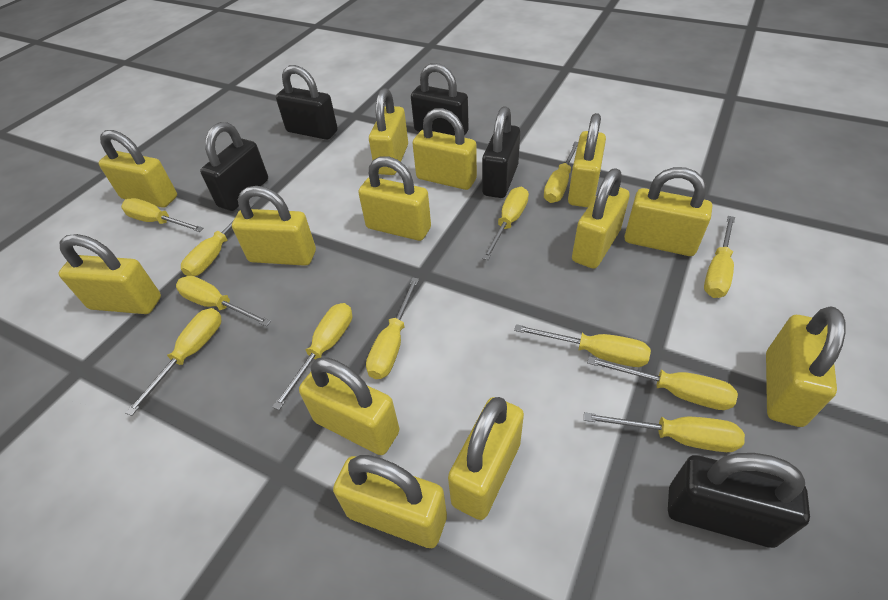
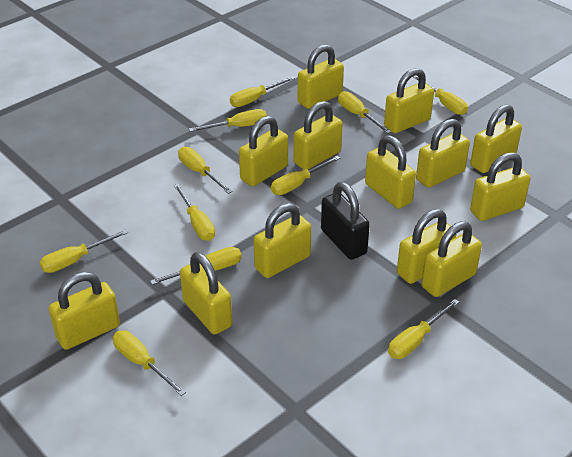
black padlock: [200,122,268,211] [276,65,338,140] [411,63,469,136] [482,106,520,198] [668,453,810,548] = 5 -> [321,182,370,260] = 1
yellow screwdriver: [121,198,204,232] [125,308,221,416] [176,276,271,326] [181,203,254,276] [272,303,352,410] [366,278,419,379] [482,187,529,260] [514,324,651,367] [544,141,578,203] [584,412,745,452] [587,356,738,410] [704,216,735,298] = 12 -> [40,229,129,273] [113,330,186,396] [150,247,242,285] [174,184,215,241] [178,147,232,194] [189,109,267,132] [230,76,295,107] [271,156,340,195] [338,91,391,134] [388,299,459,359] [413,75,468,115] = 11

